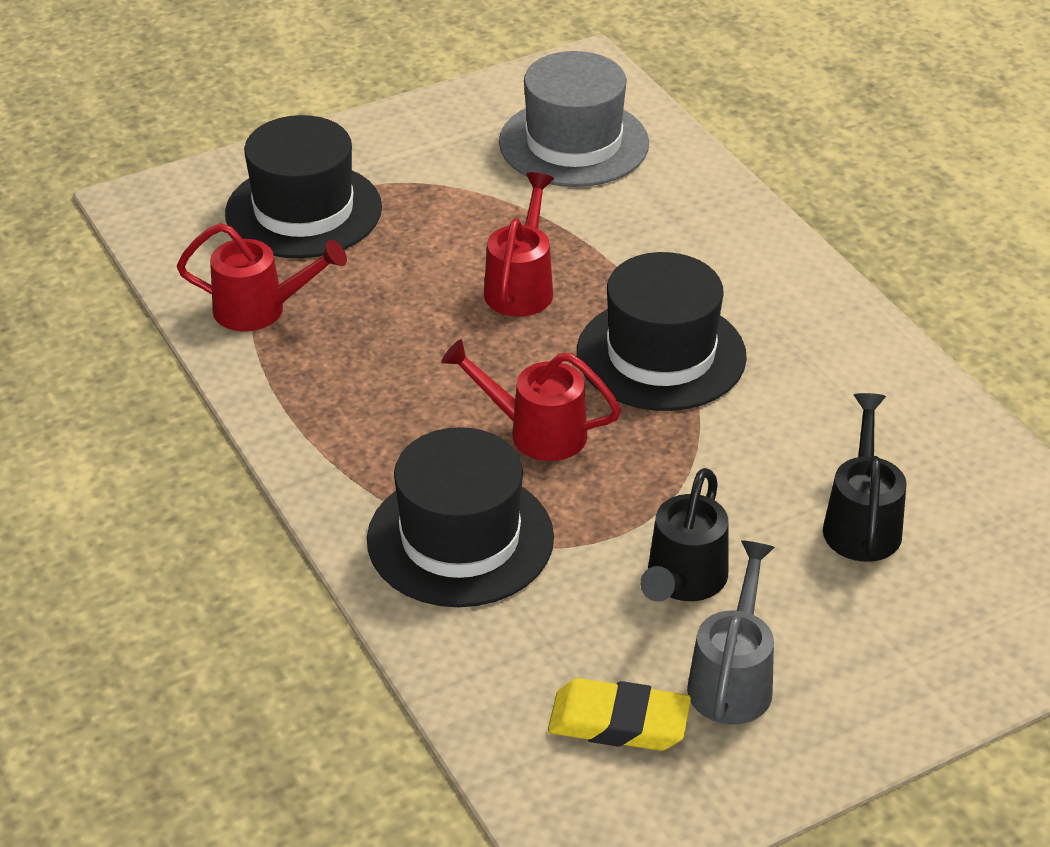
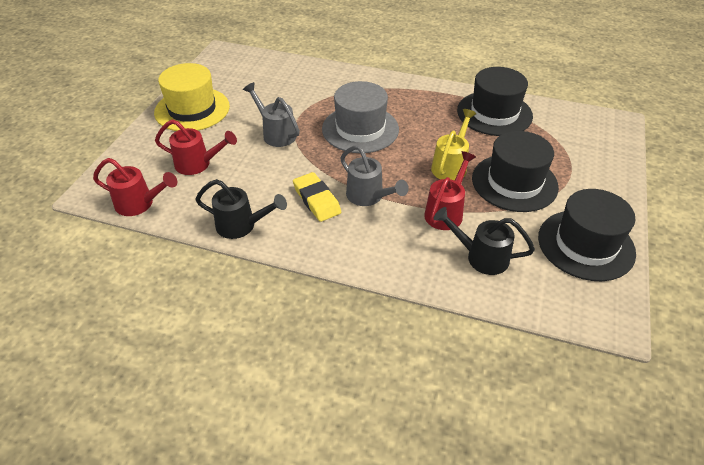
grey watering can: [687,540,775,725] = 1 -> [243,82,300,147] [341,145,409,206] = 2
yellow hat: none = 0 -> [154,63,230,131] = 1
yellow watering can: none = 0 -> [431,109,477,181] = 1

